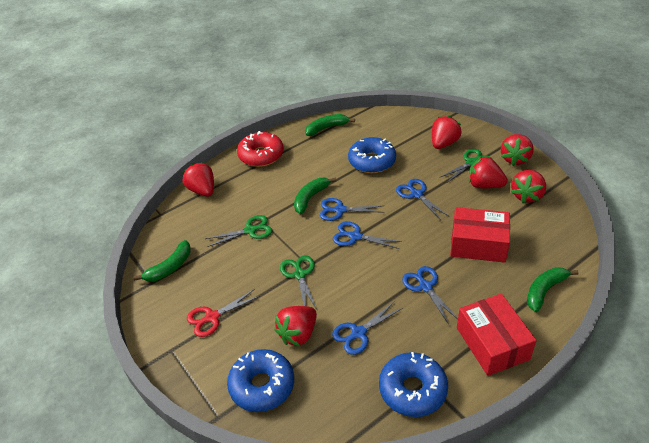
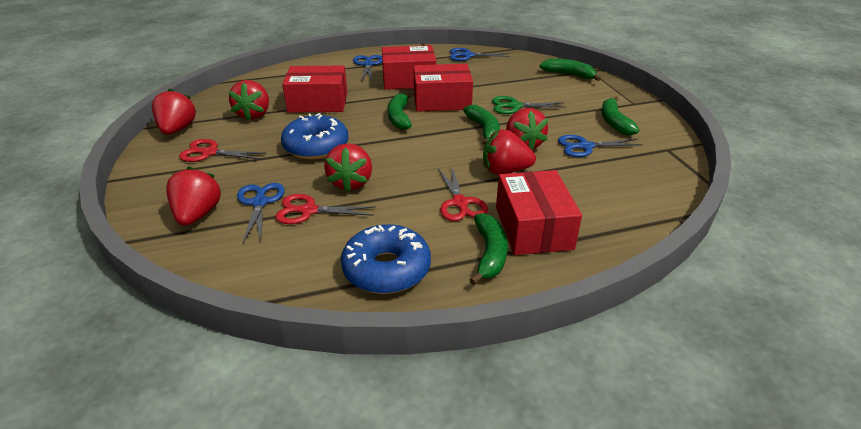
blue donut: [227,349,294,412] [348,137,396,173] [379,352,448,417] = 3 -> [281,113,348,159] [341,224,431,294] = 2
blue scissors: [320,198,385,221] [332,301,403,355] [333,221,402,249] [396,179,448,220] [402,266,458,324] = 5 -> [237,183,285,243] [353,55,382,81] [450,48,511,61] [558,135,643,157] = 4
green banana: [134,240,191,282] [294,177,337,214] [305,114,355,136] [527,267,579,312] = 4 -> [388,92,413,130] [463,105,500,146] [470,213,508,285] [540,58,601,81] [601,97,639,135] = 5
green scissors: [205,215,272,247] [280,255,317,309] [439,149,492,183] = 3 -> [492,96,566,114] = 1
red box: [450,207,510,263] [457,294,537,376] = 2 -> [282,66,347,113] [382,45,436,90] [413,64,473,112] [496,170,582,255] = 4
red donut: [237,131,284,167] = 1 -> none = 0
red scissors: [187,289,260,337] = 1 -> [179,139,266,162] [275,194,376,224] [438,168,488,221] = 3

